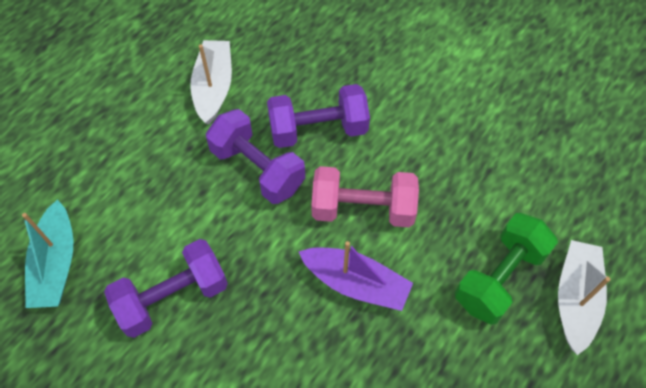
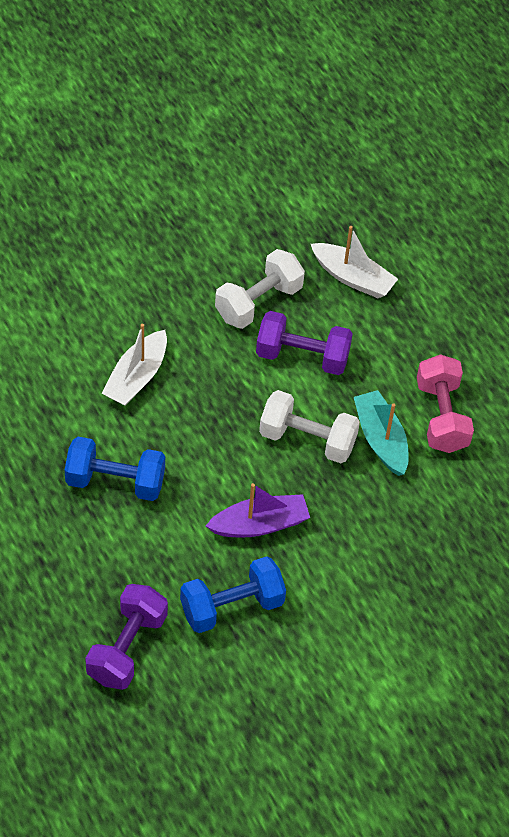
blue dumbbell: none = 0 -> [65,437,165,501] [180,556,286,633] = 2
green dumbbell: [455,213,558,325] = 1 -> none = 0
purple dumbbell: [104,239,228,338] [206,109,305,204] [267,84,370,148] = 3 -> [85,584,168,690] [256,311,353,375] = 2
white dumbbell: none = 0 -> [215,249,305,329] [259,390,360,463] = 2

